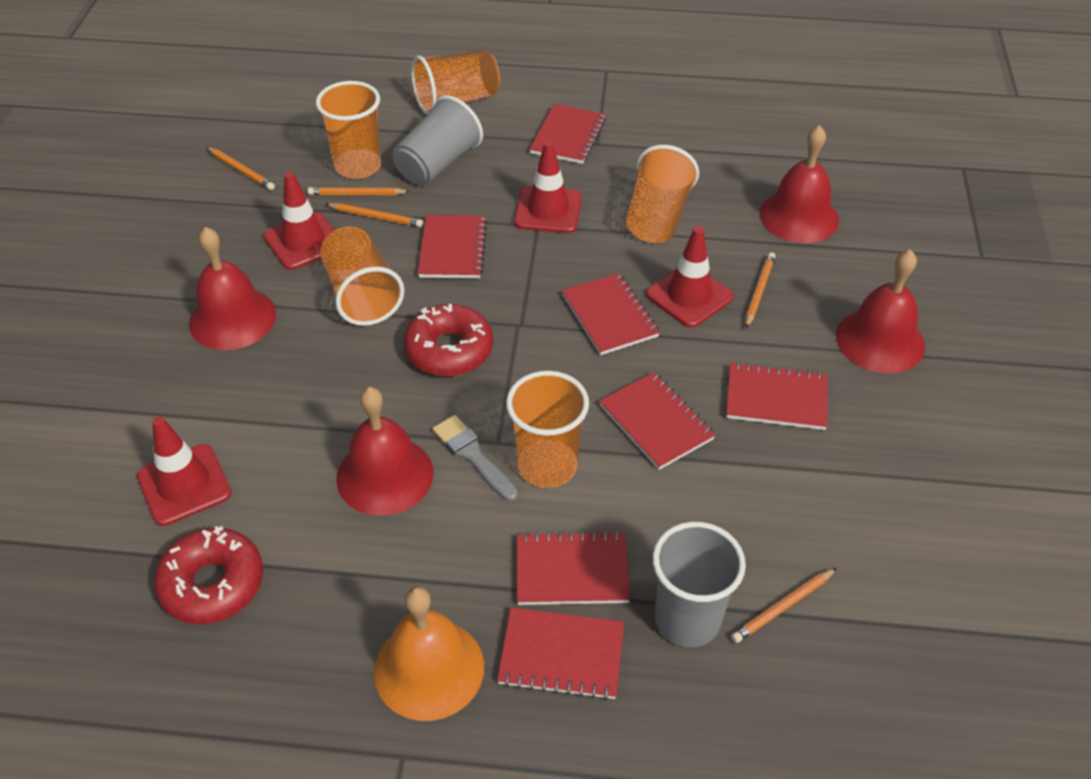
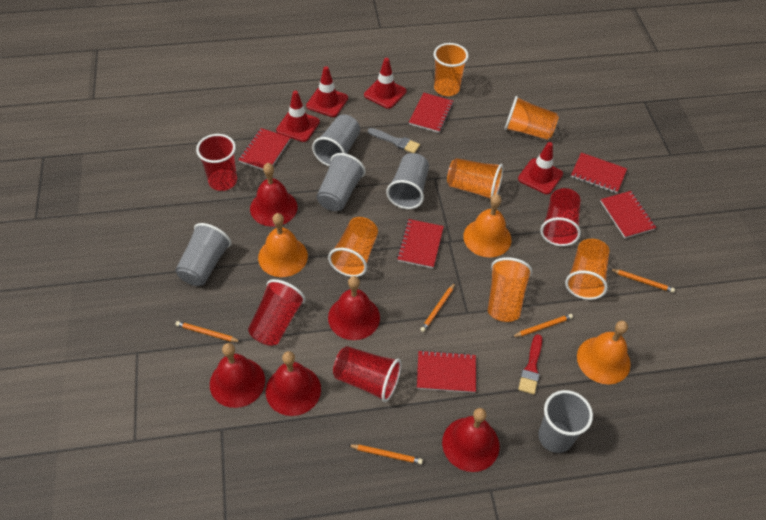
grey cup: [392,95,483,185] [652,522,746,647] = 2 -> [175,223,231,286] [312,114,360,166] [316,153,365,211] [386,153,429,209] [538,390,593,453] = 5
orange bell: [374,586,484,721] = 1 -> [258,213,308,277] [463,194,511,257] [577,321,631,384] = 3
orange cup: [316,81,381,179] [320,227,404,326] [411,50,500,115] [506,371,589,488] [626,145,699,243] = 5 -> [328,217,378,277] [434,43,469,96] [447,158,503,199] [487,257,532,322] [504,96,559,140] [565,239,609,300] = 6
red bell: [189,227,276,350] [336,387,434,516] [760,125,839,243] [836,249,925,374] = 4 -> [210,343,265,408] [250,163,297,227] [266,351,321,416] [328,276,380,340] [442,408,499,472] = 5
red brush: none = 0 -> [518,334,542,394] = 1
red cup: none = 0 -> [196,134,237,191] [248,279,306,346] [333,346,402,402] [540,188,581,246] = 4
red donut: [154,526,263,624] [404,304,493,376] = 2 -> none = 0
red notebook: [418,215,487,279] [497,607,624,700] [517,531,631,605] [530,104,606,164] [562,273,660,355] [599,372,716,470] [726,362,828,430] = 7 -> [238,128,290,170] [397,219,444,268] [409,93,453,133] [417,350,476,393] [571,153,627,193] [600,191,657,238] = 6

